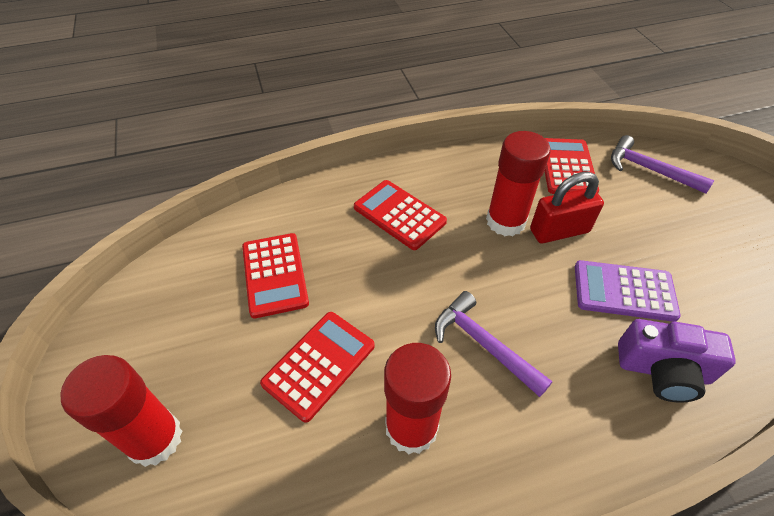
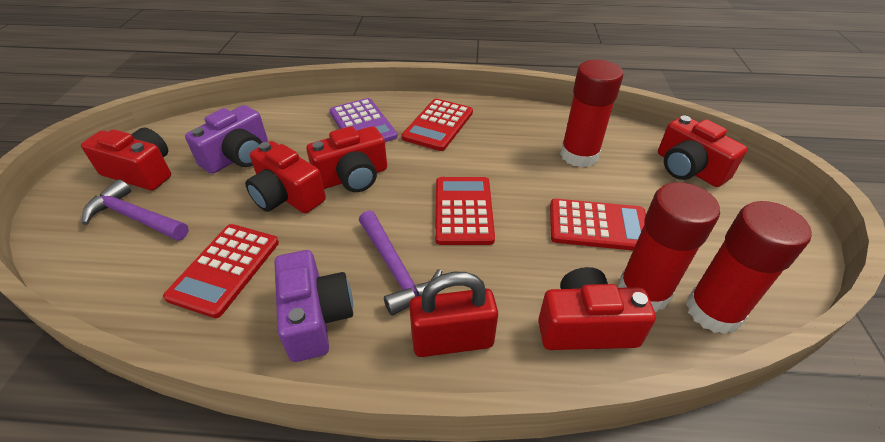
purple camera: [618,319,736,403] = 1 -> [185,105,268,174] [275,250,353,362] = 2
red camera: none = 0 -> [81,128,171,190] [245,141,326,213] [306,126,387,192] [538,267,656,350] [658,116,747,187] = 5

